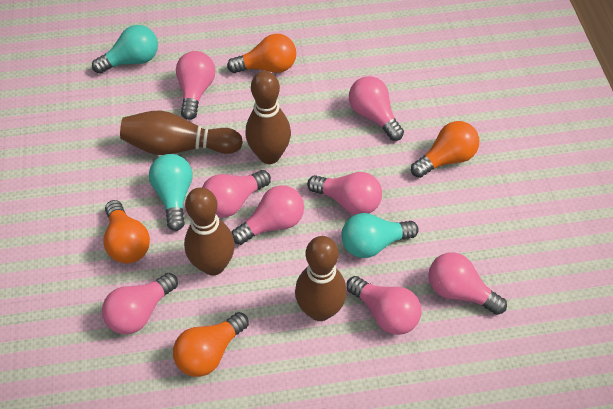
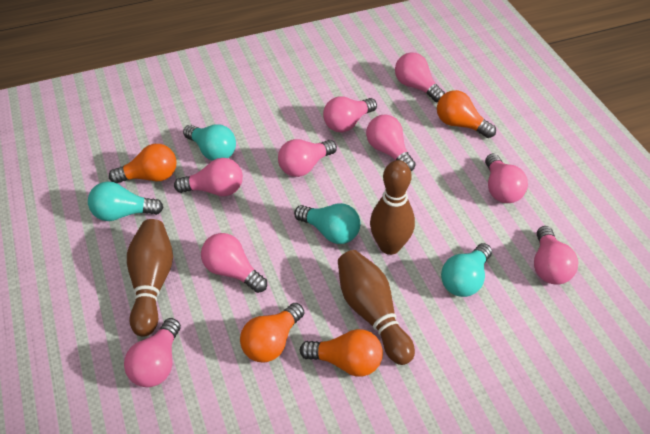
brown bowling pin: [120,110,243,155] [184,187,235,276] [245,71,291,164] [295,236,347,321] = 4 -> [127,219,173,336] [338,250,415,365] [370,160,415,255] = 3
pink light bulb: [102,273,178,334] [176,51,215,120] [202,170,271,218] [231,185,304,245] [307,172,382,215] [346,276,421,335] [349,76,404,141] [428,252,507,315] = 8 -> [124,318,181,387] [174,158,243,196] [201,233,267,293] [278,139,337,177] [323,96,377,132] [366,115,416,171] [395,52,445,102] [485,154,528,203] [534,226,578,285] = 9
turquoise light bulb: [92,25,158,74] [149,154,192,231] [342,213,419,258] = 3 -> [88,182,164,221] [183,124,236,161] [294,203,360,244] [441,243,492,297] = 4

